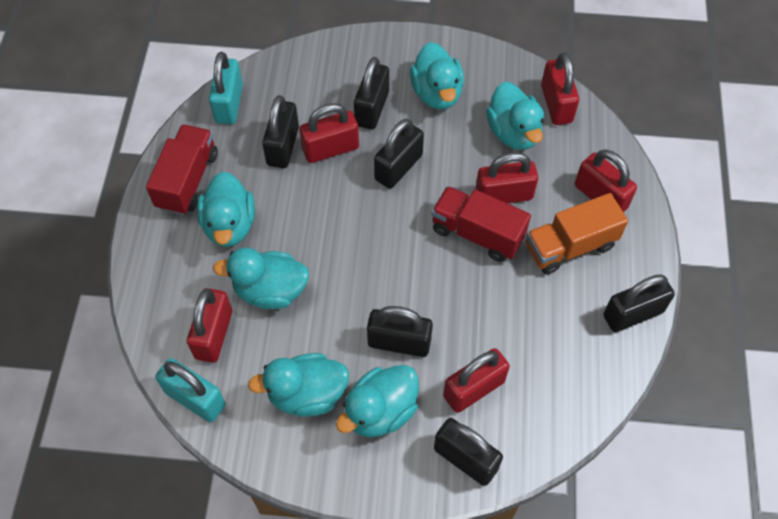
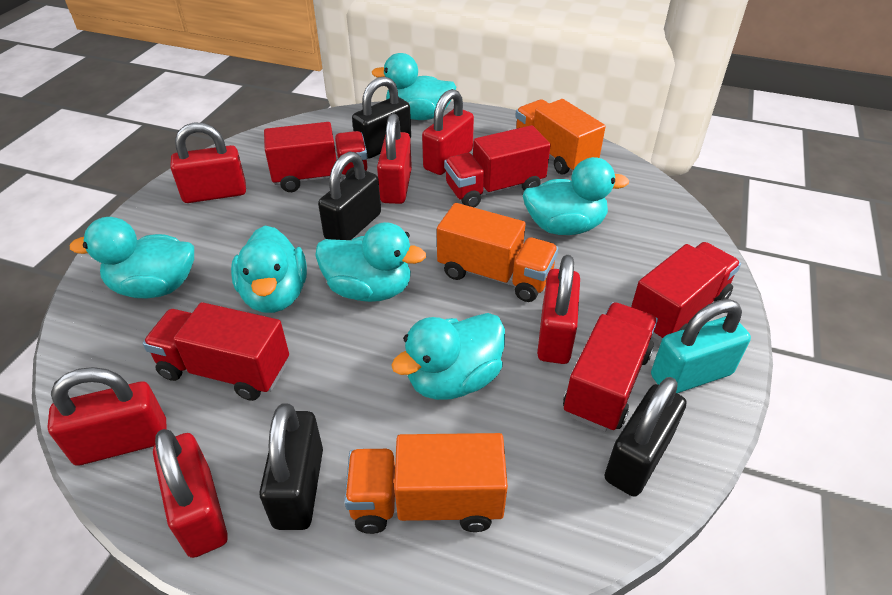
black padlock: [262,95,299,168] [354,57,389,129] [367,306,433,357] [374,119,424,189] [434,418,503,486] [603,274,675,332] = 6 -> [259,403,323,530] [318,151,381,240] [352,76,411,159] [605,377,686,497] = 4
orange truck: [526,193,628,275] = 1 -> [344,433,508,534] [437,203,559,302] [515,99,606,174] = 3
red truck: [146,124,218,215] [431,186,531,262] = 2 -> [143,302,289,401] [264,122,367,192] [444,125,551,207] [563,302,658,432] [631,242,741,342] = 5
turquoise padlock: [155,358,226,422] [209,52,243,124] = 2 -> [651,299,751,393] = 1

